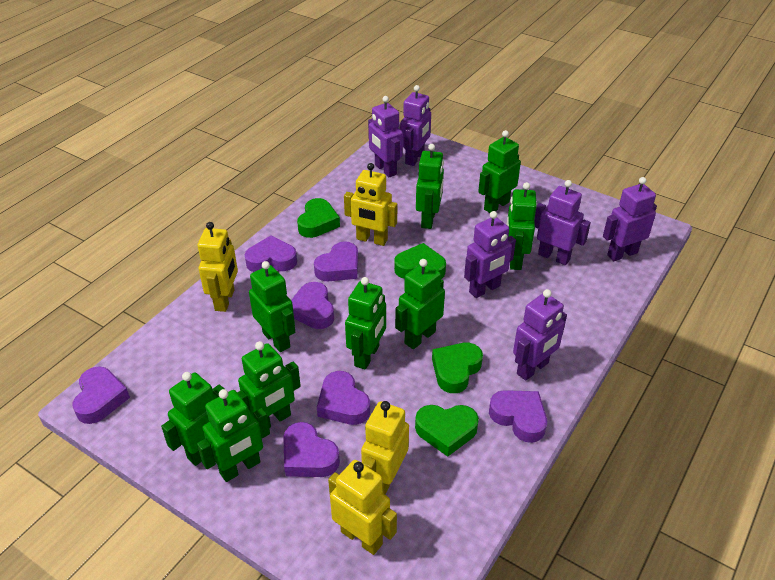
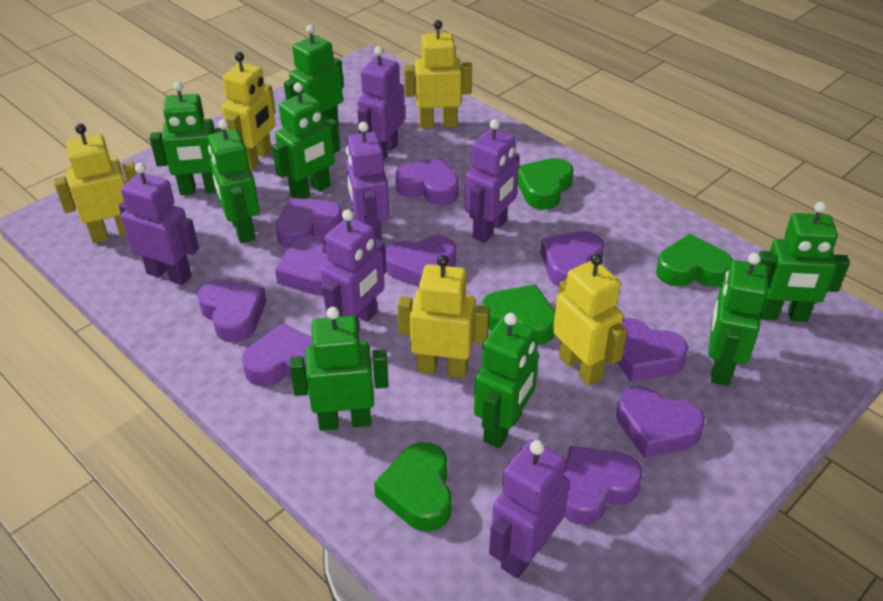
green robot: [161,372,224,466] [197,389,270,482] [237,341,301,428] [249,261,295,352] [345,277,386,370] [395,259,445,349] [416,144,444,229] [478,130,521,213] [507,182,537,270] = 9 -> [150,81,223,195] [208,119,260,243] [272,83,340,199] [284,25,344,124] [289,307,389,431] [474,313,539,448] [708,253,768,386] [758,202,850,322] = 8
purple heart: [73,366,130,424] [245,235,297,272] [283,422,340,477] [291,282,334,329] [314,241,358,281] [317,371,370,425] [489,390,547,443] = 7 -> [197,279,267,342] [242,323,312,386] [275,235,328,295] [276,198,343,248] [385,236,456,287] [395,157,459,205] [540,231,604,287] [564,446,643,525] [616,386,705,458] [617,318,688,382] = 10
yellow robot: [198,222,238,312] [328,460,397,555] [344,163,397,246] [361,401,409,495] = 4 -> [54,124,137,243] [222,52,276,170] [397,255,489,378] [404,20,472,129] [553,254,627,386] = 5

